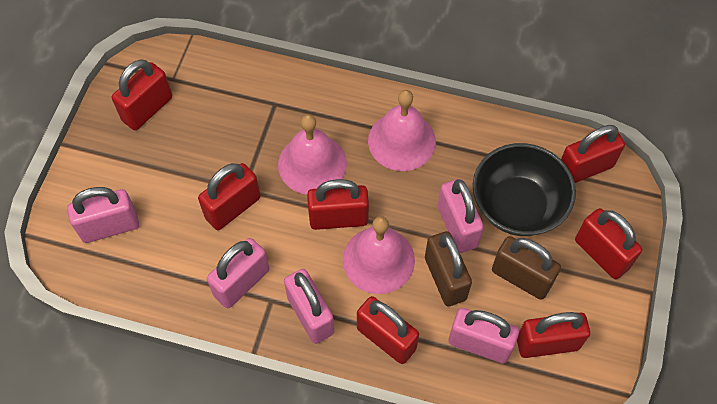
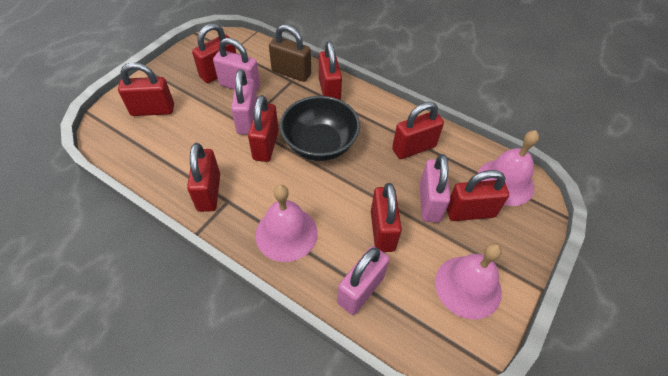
brown padlock: [425,231,472,307] [492,236,561,300] = 2 -> [269,25,311,82] = 1
pink padlock: [67,187,139,243] [207,238,269,308] [284,269,334,344] [438,179,484,253] [449,308,519,363] = 5 -> [213,38,260,92] [231,69,257,134] [337,246,389,315] [420,154,450,222] = 4
red padlock: [112,59,172,130] [198,163,260,230] [307,179,369,230] [357,296,419,364] [517,312,590,358] [561,125,625,183] [575,208,642,279] = 7 -> [118,62,174,116] [187,143,220,212] [192,23,236,83] [248,95,279,162] [319,41,342,100] [371,183,402,252] [392,102,444,159] [447,170,509,221] = 8

